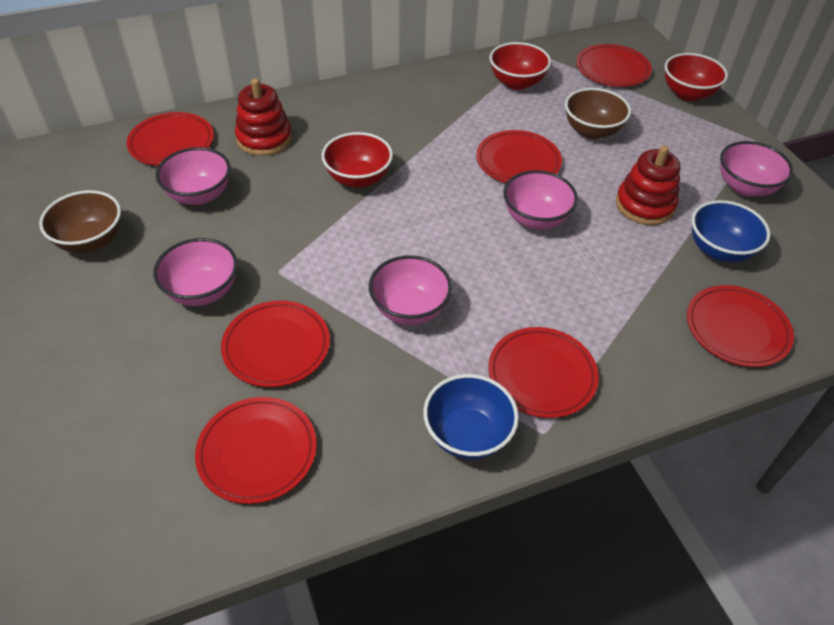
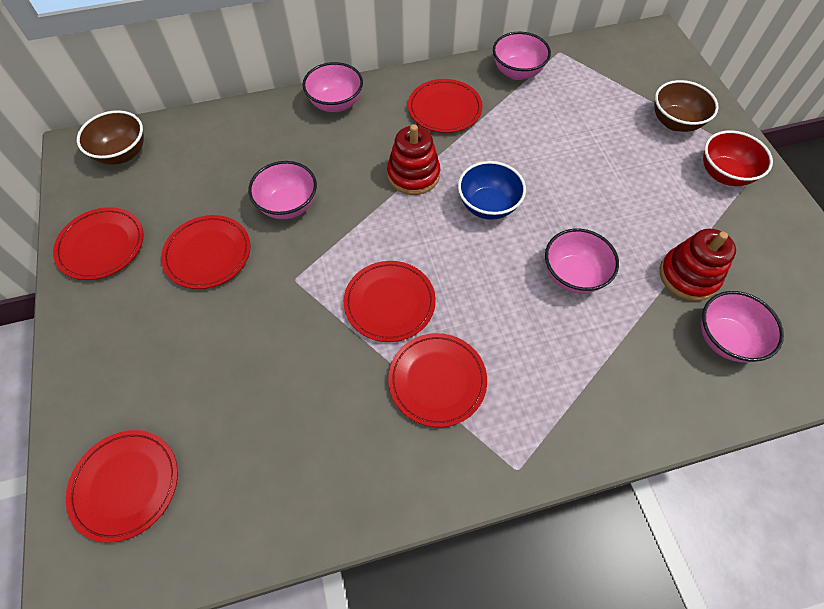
blue bowl: [423,374,519,459] [692,200,771,262] = 2 -> [458,161,526,220] = 1
red bowl: [322,132,393,188] [490,42,551,90] [665,53,728,101] = 3 -> [703,130,773,186] = 1
red plate: [127,112,214,166] [195,397,317,504] [221,301,330,387] [476,130,562,183] [488,327,599,418] [576,44,652,87] [687,285,794,367] = 7 -> [53,207,144,280] [66,430,178,542] [161,215,251,289] [344,261,436,342] [388,333,487,427] [408,79,483,133] = 6

